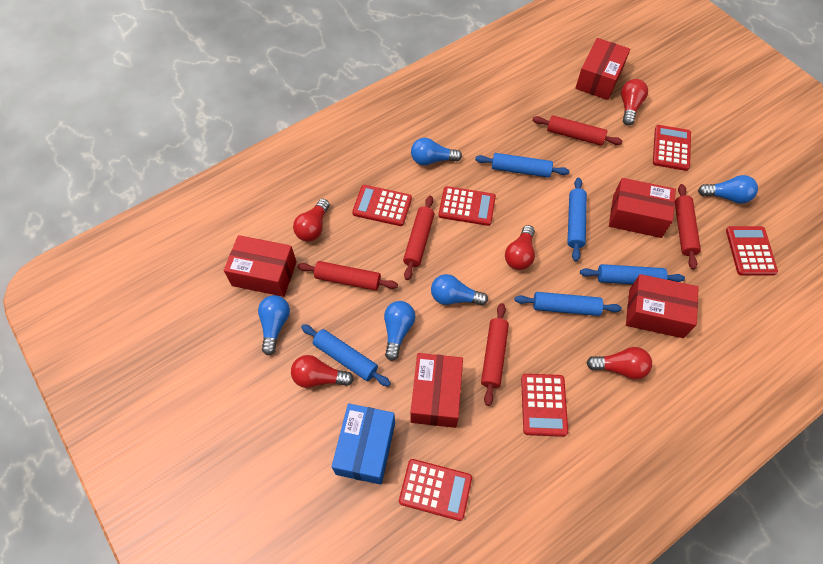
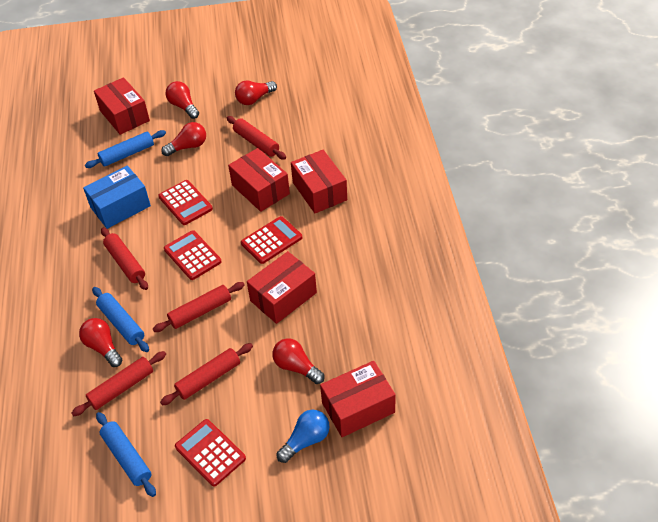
blue light bulb: [258,295,290,355] [384,301,416,361] [411,138,462,165] [431,274,488,306] [698,175,758,204] = 5 -> [276,410,329,463] = 1
blue rolling pin: [301,324,391,387] [475,153,570,178] [515,292,622,316] [567,178,587,261] [580,264,685,284] = 5 -> [85,130,166,168] [92,287,149,352] [96,412,156,497] = 3
red calculator: [352,185,412,226] [399,459,472,521] [439,186,496,226] [521,374,568,437] [653,125,691,171] [726,226,778,276] = 6 -> [158,180,213,225] [164,230,222,280] [175,419,246,486] [241,216,302,264] = 4

